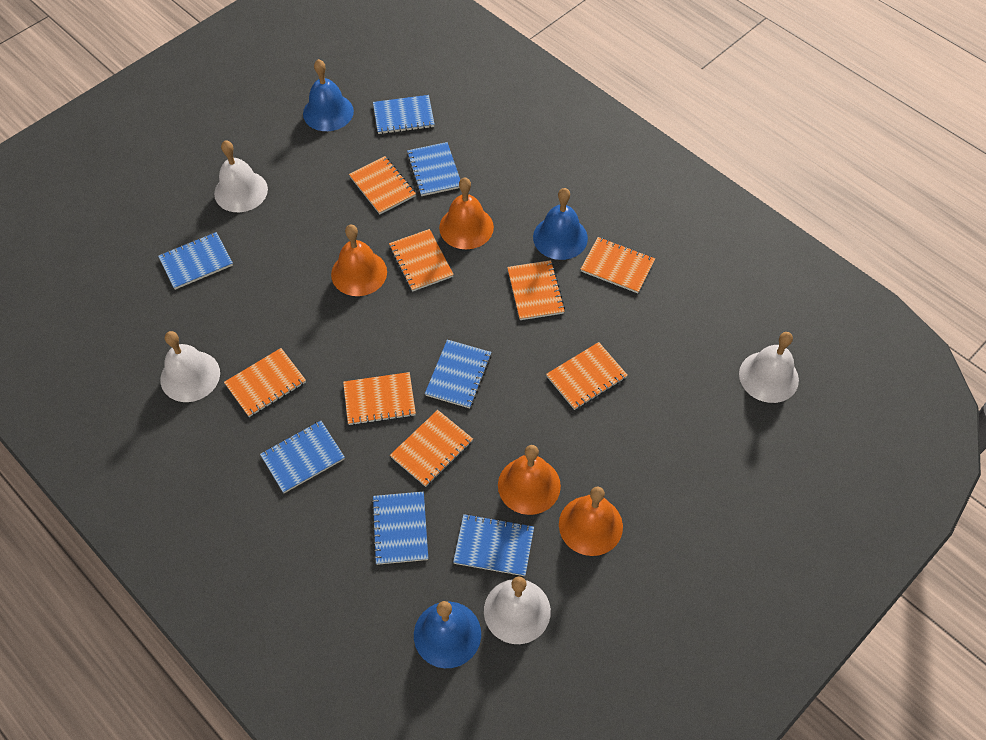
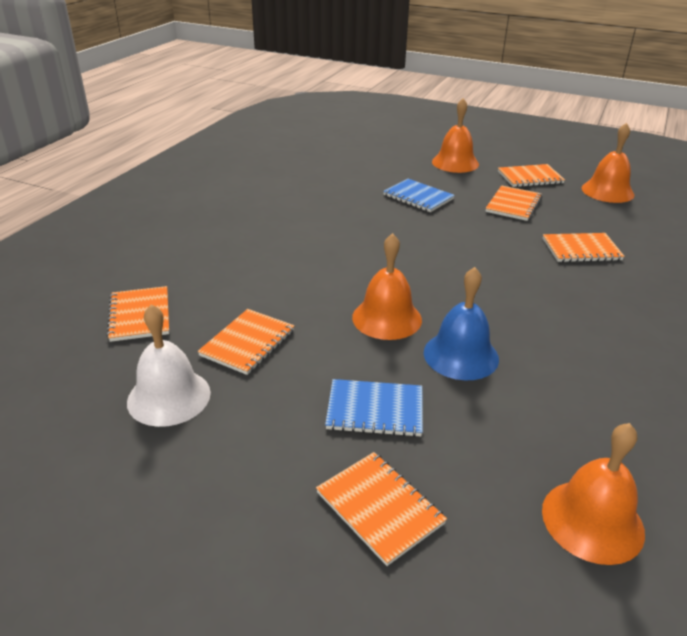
blue bell: [303,59,354,131] [414,601,481,668] [533,188,588,260] = 3 -> [424,267,499,380] = 1
blue notebook: [158,232,233,290] [260,421,345,493] [371,492,428,565] [373,95,435,134] [407,142,460,196] [425,340,492,408] [453,514,534,576] = 7 -> [325,379,423,437] [383,179,455,212] = 2
orange notebook: [224,348,306,417] [343,372,416,425] [349,156,416,214] [389,229,454,292] [390,410,473,487] [507,260,565,320] [546,342,628,410] [581,237,655,293] = 8 -> [106,286,169,342] [198,309,295,375] [316,452,447,566] [485,185,542,221] [498,164,565,187] [543,233,625,262] = 6
white bell: [160,331,220,402] [214,140,268,212] [484,576,551,644] [739,332,799,403] = 4 -> [127,304,211,427] = 1

